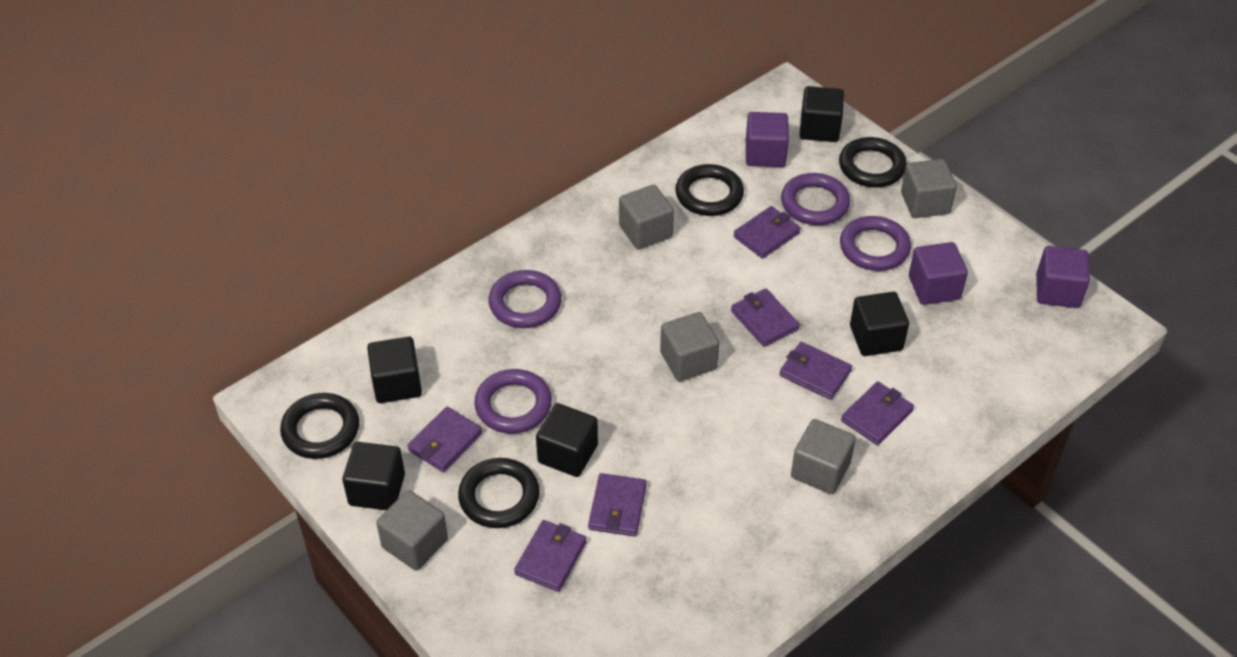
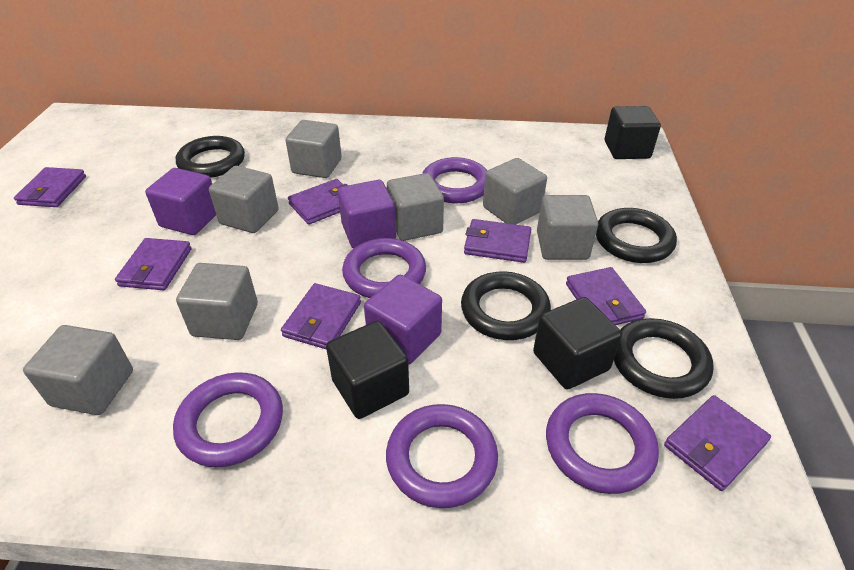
black cube: [342,442,405,510] [367,337,422,403] [536,403,598,477] [800,86,844,142] [850,292,909,356] = 5 -> [326,321,409,419] [533,297,622,390] [605,106,661,159] = 3
grey cube: [376,490,448,571] [619,184,674,250] [660,312,719,381] [791,419,856,494] [901,159,957,218] = 5 -> [23,325,133,415] [176,263,258,340] [209,166,279,233] [286,120,342,178] [387,173,444,241] [483,158,547,225] [537,195,598,260] = 7
purple ring: [474,369,552,434] [488,270,562,328] [781,173,850,225] [840,216,911,271] = 4 -> [173,372,283,467] [342,238,426,298] [386,404,498,508] [422,157,488,203] [546,393,659,494] = 5

